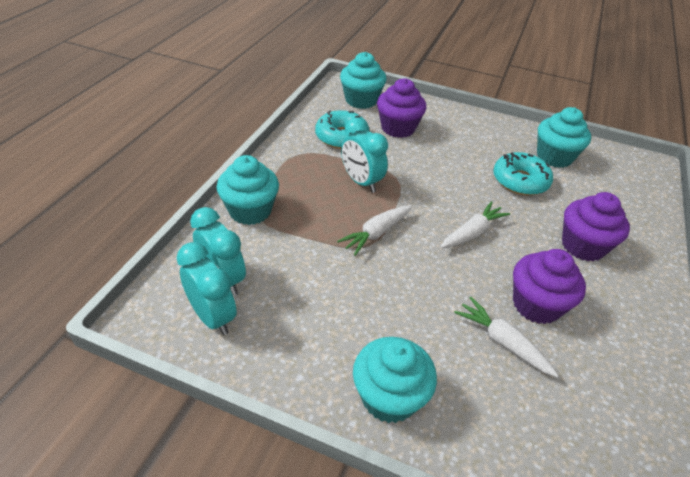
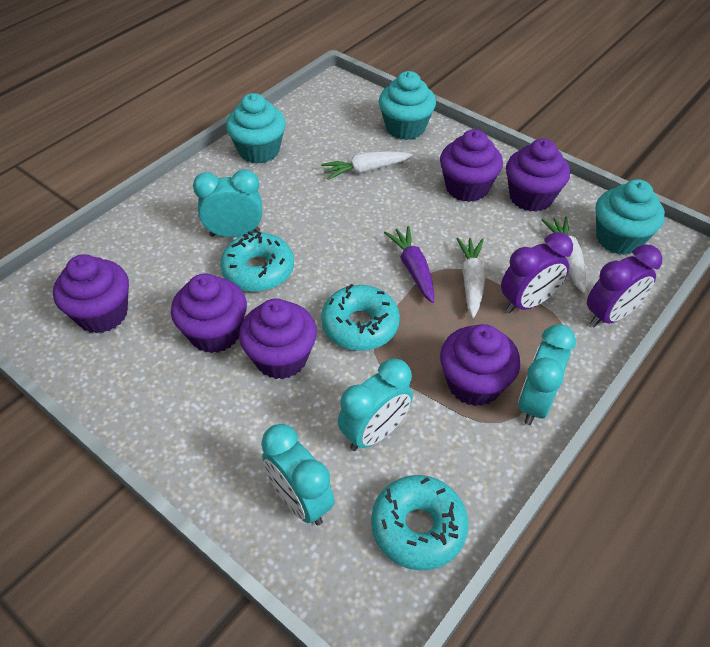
purple carrot: none = 0 -> [384,226,434,303] = 1
purple clock: none = 0 -> [501,232,573,313] [587,244,662,327] = 2
purple cupcake: [377,78,426,138] [513,249,586,324] [562,192,630,261] = 3 -> [53,254,129,333] [171,273,247,353] [239,298,317,379] [440,129,503,202] [440,324,520,406] [506,139,570,212] = 6
turquoise clock: [177,242,237,335] [190,207,246,296] [341,118,388,193] = 3 -> [193,169,262,237] [261,424,335,525] [338,358,413,451] [518,324,576,425] = 4
turquoise cupcake: [217,155,279,225] [340,52,386,109] [353,337,437,423] [537,107,591,168] = 4 -> [226,93,286,164] [379,71,436,140] [596,179,665,255] = 3
turquoise donut: [315,110,369,149] [493,152,553,196] = 2 -> [220,231,294,292] [321,284,400,351] [371,475,469,571] = 3

